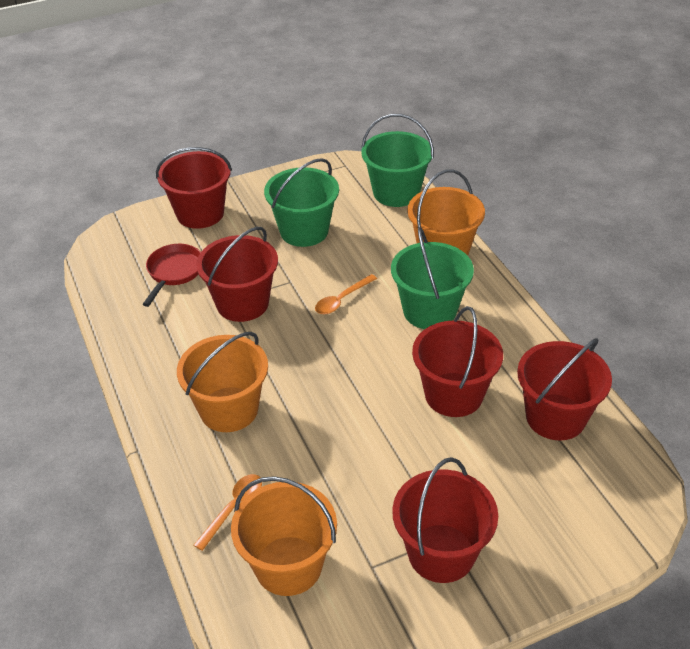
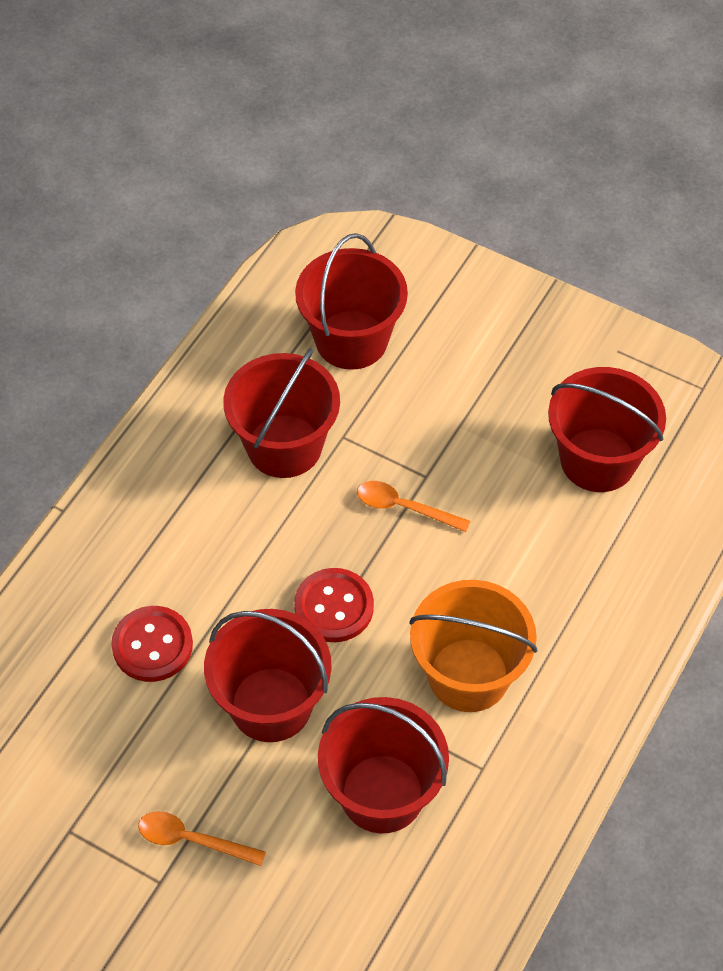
green bucket: [264,158,339,247] [361,114,434,207] [391,227,474,329] = 3 -> none = 0
orange bucket: [177,332,268,432] [231,476,337,596] [407,169,485,256] = 3 -> [409,580,538,712] = 1
red button: none = 0 -> [111,606,193,682] [294,568,374,642] = 2
red pan: [143,244,201,307] = 1 -> none = 0

